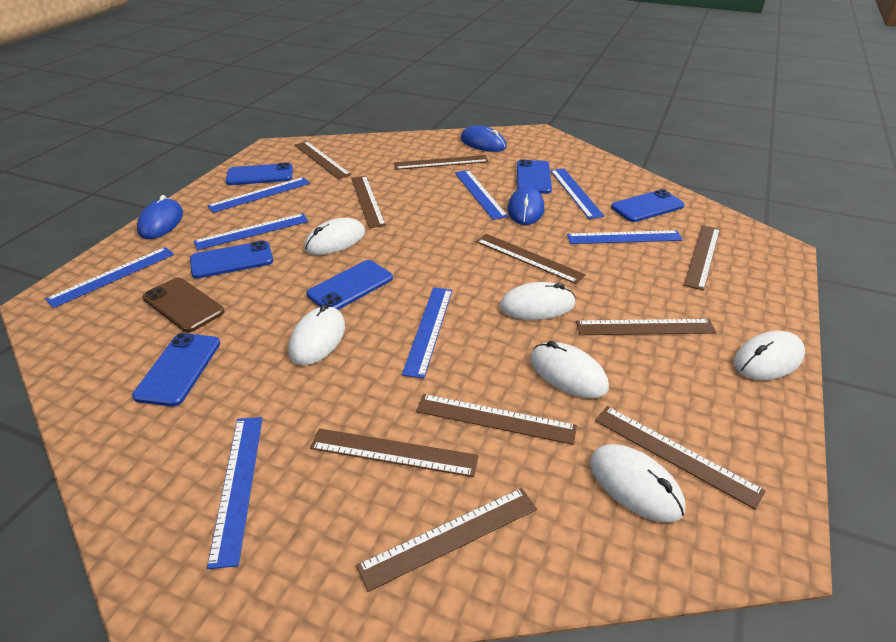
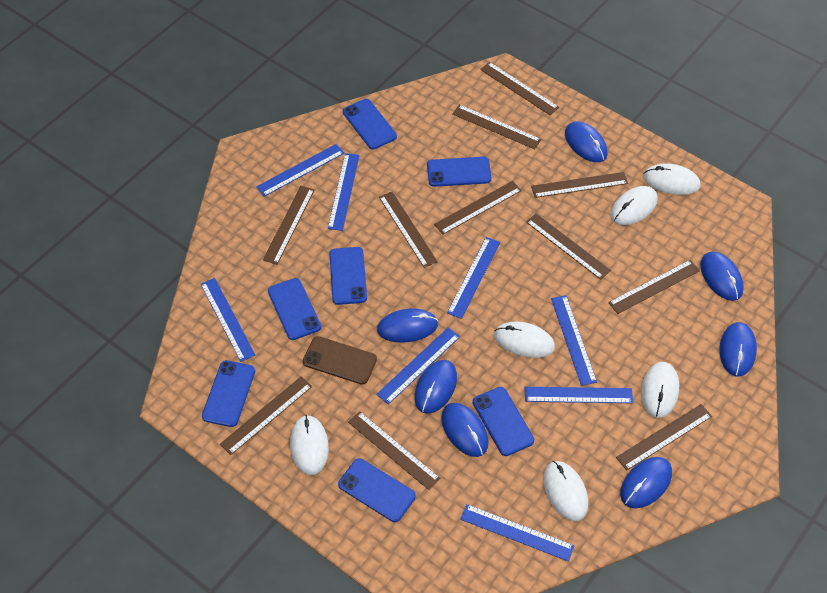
blue mouse: [137,195,183,239] [461,125,507,152] [508,186,544,225] = 3 -> [377,308,438,343] [415,360,457,414] [441,403,488,457] [565,121,608,162] [620,457,672,508] [700,252,744,301] [720,322,757,376] = 7
blue phone: [132,333,220,407] [190,240,273,279] [226,163,293,185] [307,260,393,310] [517,160,552,194] [611,189,685,222] = 6 -> [202,360,255,427] [268,278,321,340] [329,247,367,305] [338,458,416,522] [343,99,397,149] [427,157,491,187] [473,387,534,456] = 7
brown ruler: [295,141,351,179] [310,428,479,477] [351,176,386,228] [356,488,537,592] [394,155,489,170] [416,394,577,445] [476,234,586,284] [576,319,716,335] [595,406,765,510] [684,225,720,291] = 10 -> [220,376,312,455] [263,186,314,265] [348,411,440,490] [379,192,438,268] [434,181,522,234] [452,104,541,149] [480,62,559,115] [526,213,611,280] [531,172,628,198] [608,260,700,314] [616,404,712,471] = 11

